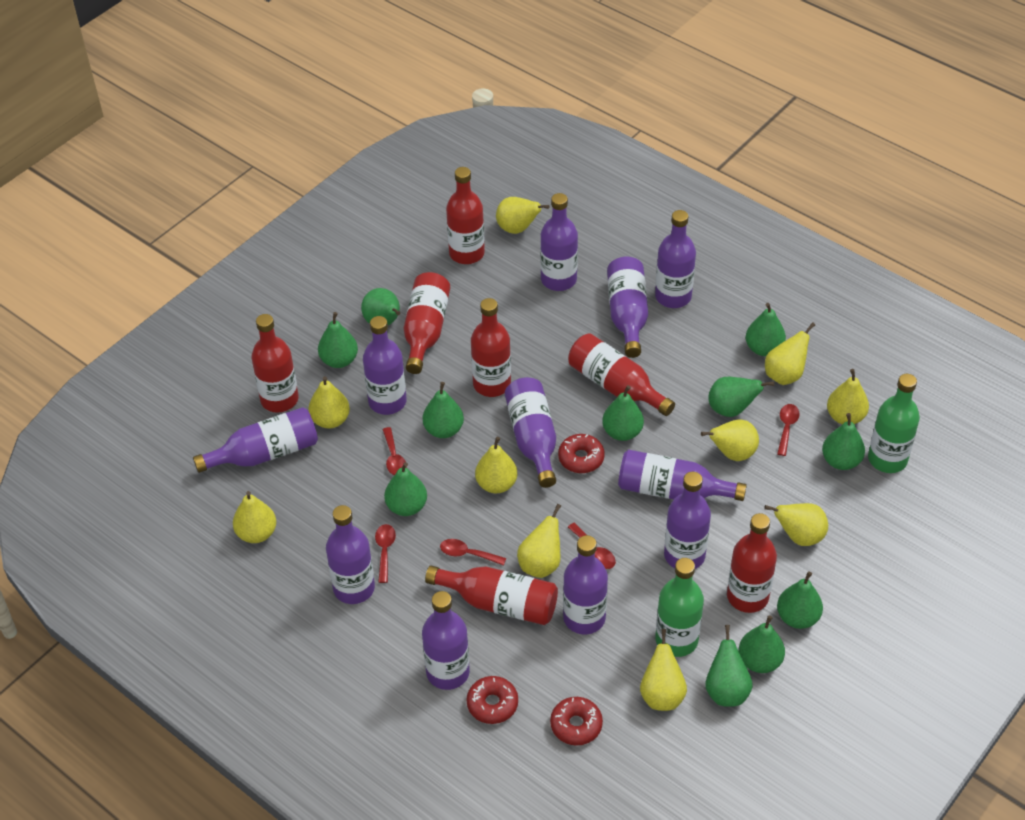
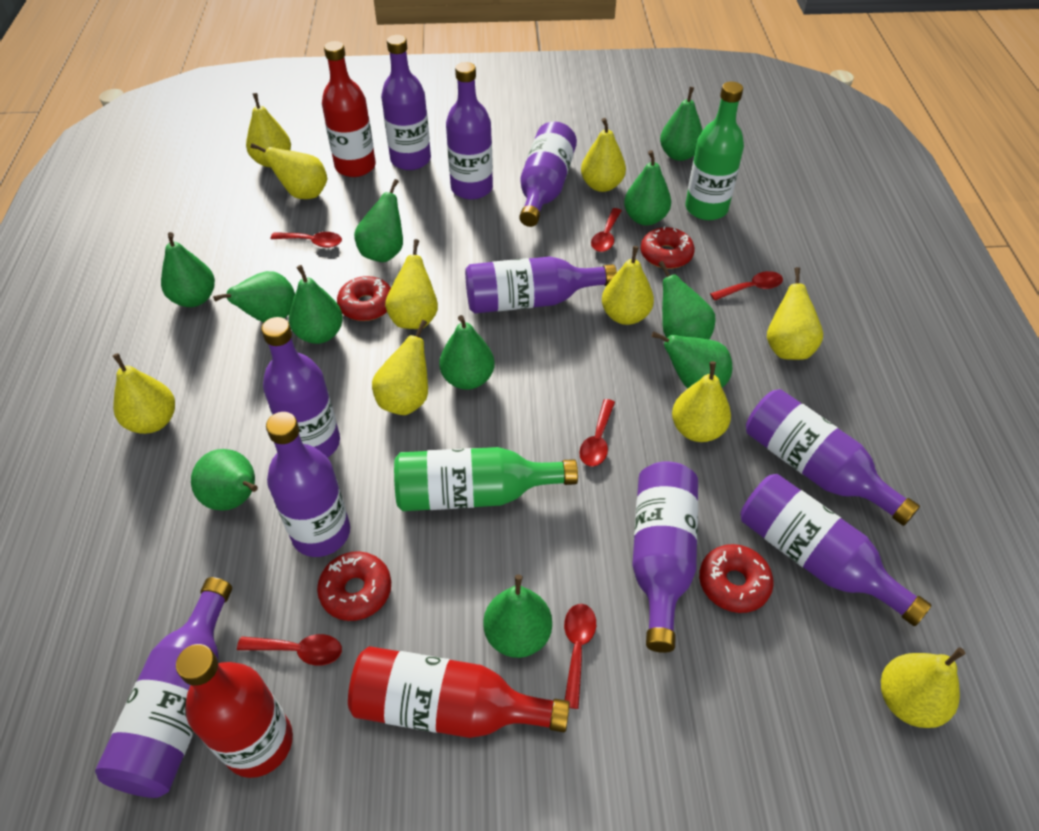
purple bottle: [193,407,318,473] [326,505,375,604] [363,316,407,415] [422,591,470,690] [505,377,556,488] [540,193,578,291] [563,535,608,634] [607,257,648,358] [618,450,747,501] [655,210,696,308] [664,472,711,569] = 11 -> [95,577,232,798] [261,317,340,458] [266,412,350,557] [381,35,431,170] [446,62,493,200] [465,256,617,313] [519,122,577,227] [632,462,698,653] [740,474,932,626] [746,389,920,526] = 10
red bottle: [252,314,299,413] [404,272,450,374] [425,566,558,625] [446,167,485,264] [471,298,511,397] [568,333,675,416] [727,513,777,613] = 7 -> [176,644,293,778] [322,41,376,177] [348,646,570,738] = 3
red donut: [467,676,518,724] [550,697,603,746] [558,434,605,473] = 3 -> [317,551,391,621] [337,276,391,321] [641,226,695,269] [699,544,774,613] = 4
red spoon: [375,524,396,583] [382,427,406,475] [440,539,506,566] [568,523,616,569] [777,404,799,456] = 5 -> [237,634,342,665] [271,232,342,248] [564,604,596,709] [579,399,615,467] [591,208,622,252] [710,271,783,301] = 6

